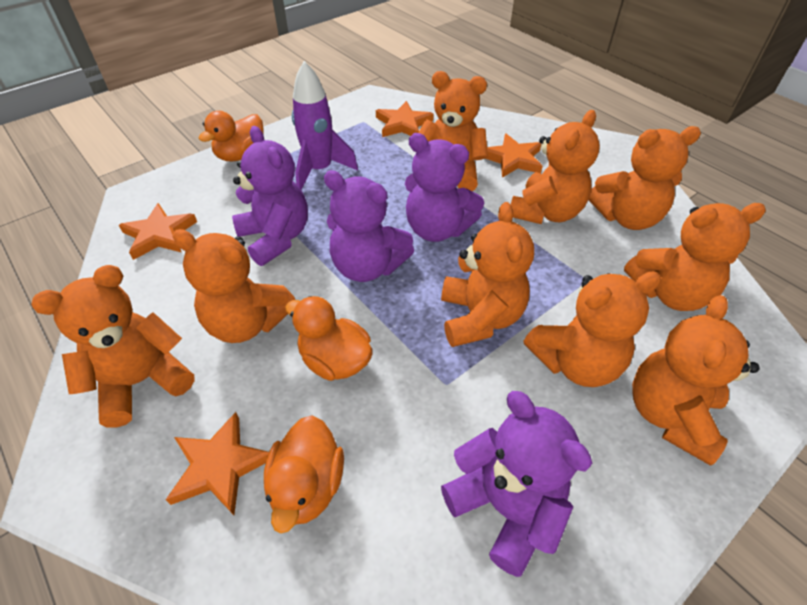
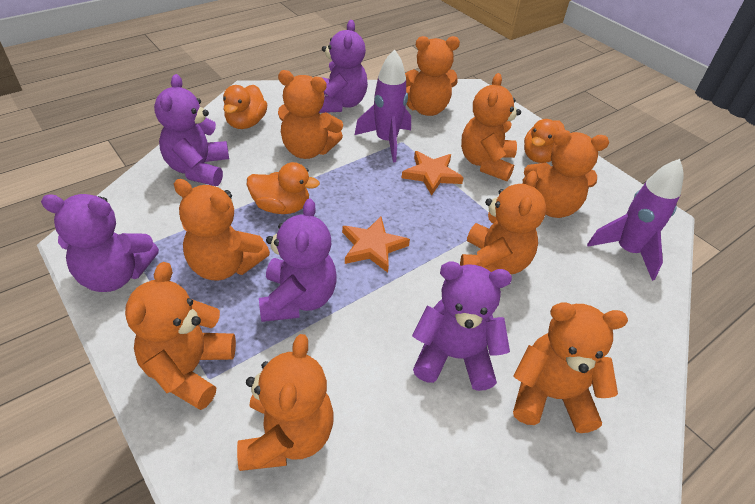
orange star: [119,203,197,260] [166,412,269,515] [376,101,434,137] [486,134,543,178] = 4 -> [342,217,410,273] [402,151,464,196] = 2
purple rocket: [292,61,358,190] = 1 -> [355,49,411,162] [587,159,684,281] = 2
purple teddy bear: [232,126,308,266] [324,170,414,282] [405,133,484,242] [441,391,592,577] = 4 -> [41,194,159,292] [154,74,229,186] [259,199,337,322] [319,20,368,113] [412,262,512,391] = 5

